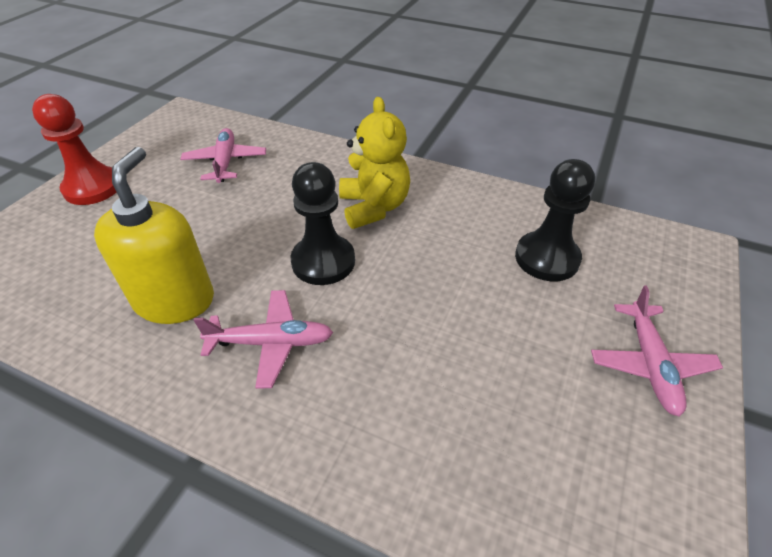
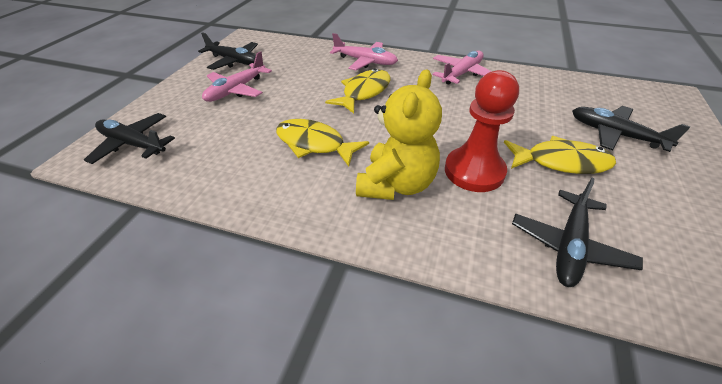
black pawn: [290,162,355,285] [515,159,595,281] = 2 -> none = 0
black plane: none = 0 -> [84,113,175,164] [198,32,258,70] [512,178,643,287] [572,106,690,152] = 4
yellow fish: none = 0 -> [276,119,369,167] [325,69,390,114] [504,136,616,174] = 3
yellow soap dispenser: [94,147,214,324] = 1 -> none = 0

